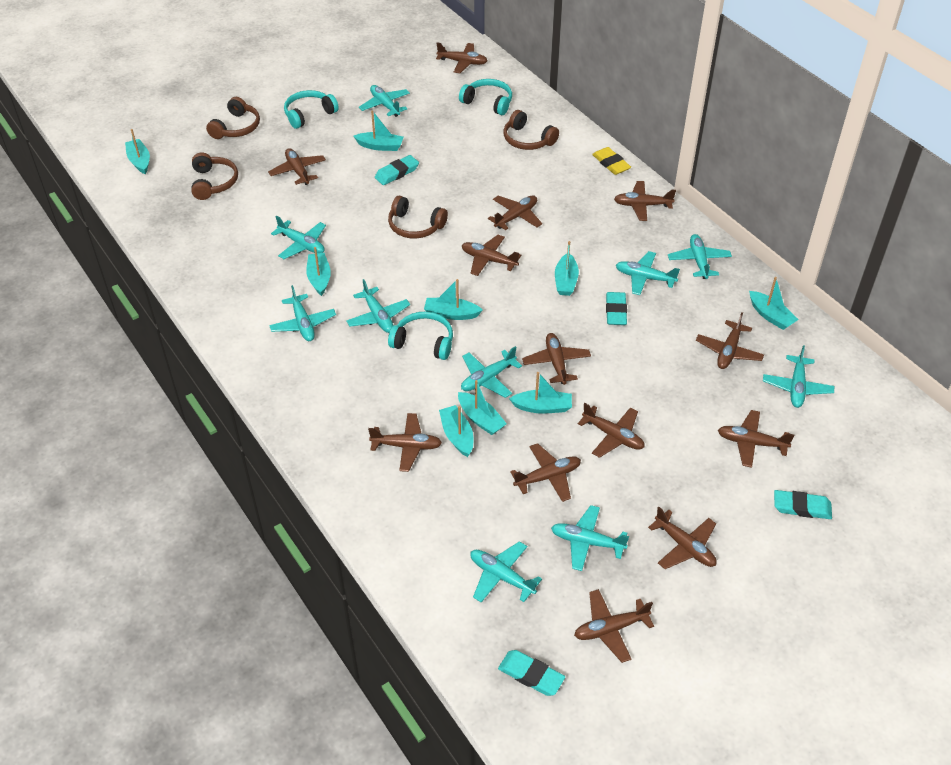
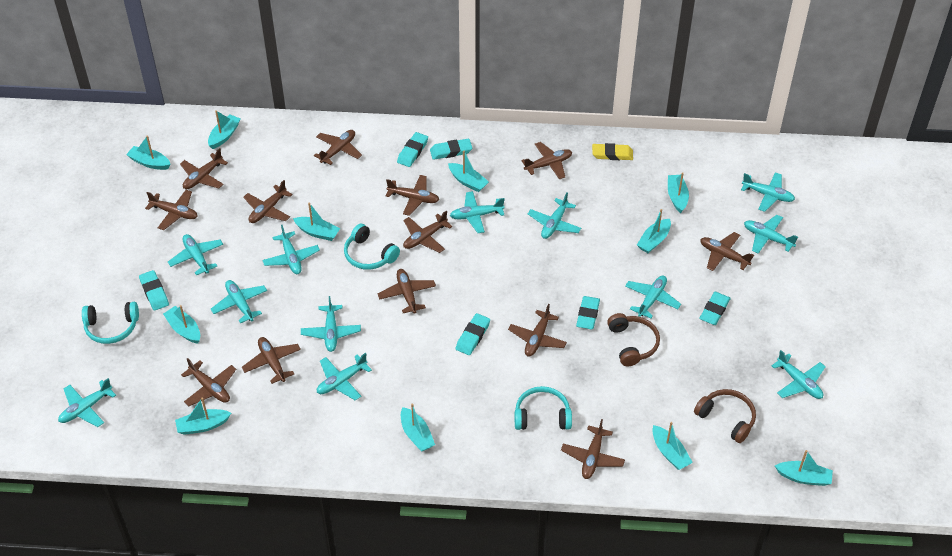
brown headphones: [191,153,238,200] [206,97,260,139] [388,196,448,239] [504,110,559,150] = 4 -> [607,313,660,366] [694,389,756,443] = 2
turquoise boat: [125,129,150,174] [306,247,331,296] [353,110,404,151] [424,279,482,320] [439,405,473,457] [458,380,507,435] [509,372,572,414] [555,241,579,296] [749,277,799,330] = 9 -> [126,136,171,170] [163,305,200,344] [175,397,231,435] [208,110,241,149] [293,203,340,241] [401,403,435,452] [448,150,489,192] [637,209,671,253] [652,422,693,470] [668,172,689,213] [775,450,833,486] = 11
turquoise eraser: [375,155,419,185] [498,650,565,696] [606,292,627,325] [774,490,832,519] = 4 -> [139,270,169,311] [397,132,428,167] [430,139,472,160] [456,313,490,355] [576,296,600,330] [699,292,731,325] = 6
turquoise plane: [269,285,336,341] [271,215,326,259] [346,279,410,333] [359,85,410,117] [461,346,522,398] [471,541,542,602] [551,505,629,571] [616,251,680,295] [668,234,732,279] [763,345,834,408] = 10 -> [58,378,116,427] [168,234,223,275] [211,280,267,323] [262,225,320,274] [301,296,361,352] [317,353,372,400] [450,191,505,233] [528,192,581,239] [625,275,681,319] [741,172,795,212] [744,215,798,254] [771,350,825,399] = 12

